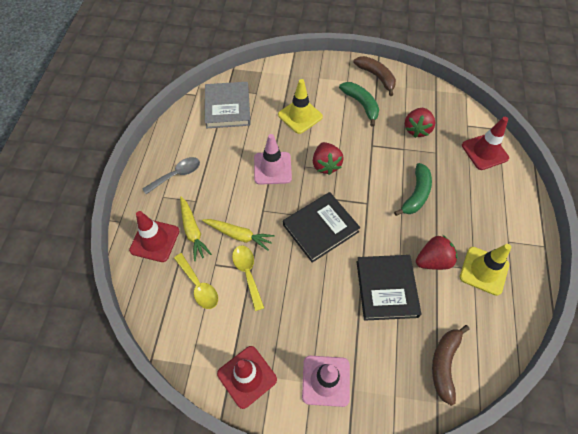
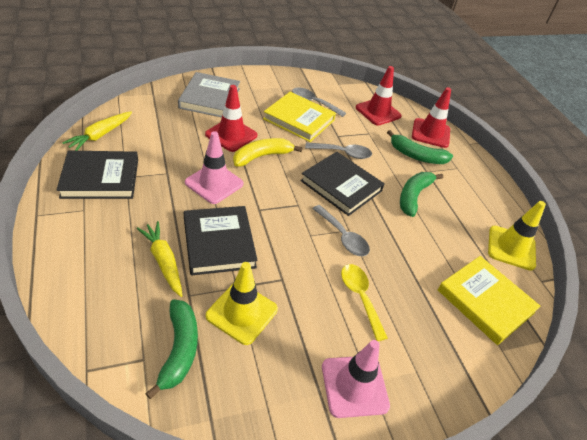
black book: [283,192,360,263] [356,255,421,321] = 2 -> [57,151,138,199] [184,206,258,276] [300,152,384,216] = 3
brown banana: [353,56,396,96] [432,325,470,406] = 2 -> none = 0
green banana: [339,82,379,127] [394,163,432,216] = 2 -> [145,299,198,399] [387,130,453,164] [400,172,443,217] = 3
grey spoon: [142,157,200,194] = 1 -> [292,87,346,117] [305,143,372,159] [312,205,370,256] = 3
red strawberry: [313,142,344,175] [405,108,435,138] [416,235,457,270] = 3 -> none = 0
yellow banana: none = 0 -> [233,138,303,167] = 1
yellow book: none = 0 -> [263,92,336,142] [438,256,541,345] = 2
yellow spoon: [174,253,218,309] [232,245,264,311] = 2 -> [341,264,388,341] = 1

